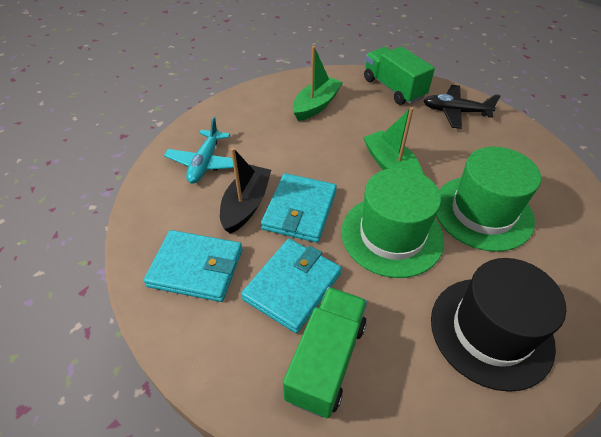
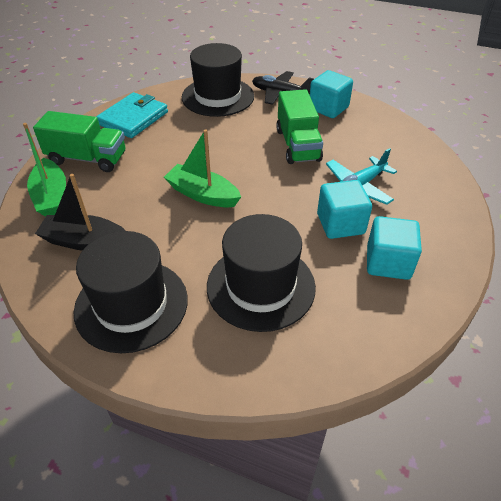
black hat: [431,258,566,392] = 1 -> [74,231,188,353] [182,43,254,117] [207,214,316,332] = 3
green hat: [341,168,444,278] [436,147,541,252] = 2 -> none = 0
turquoise cube: none = 0 -> [310,70,353,118] [317,180,372,239] [367,216,422,280] = 3
turquoise wallet: [144,230,242,302] [241,239,342,333] [261,173,337,243] = 3 -> [96,92,168,138] = 1

